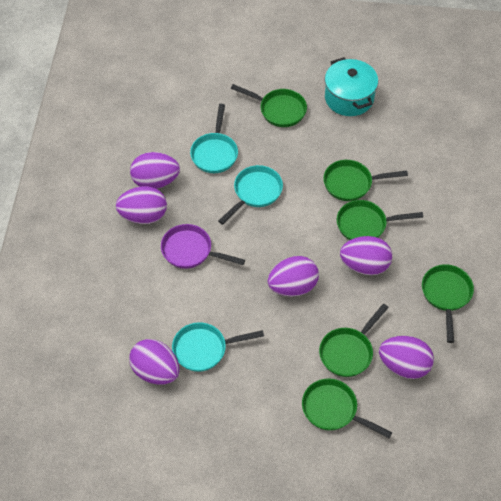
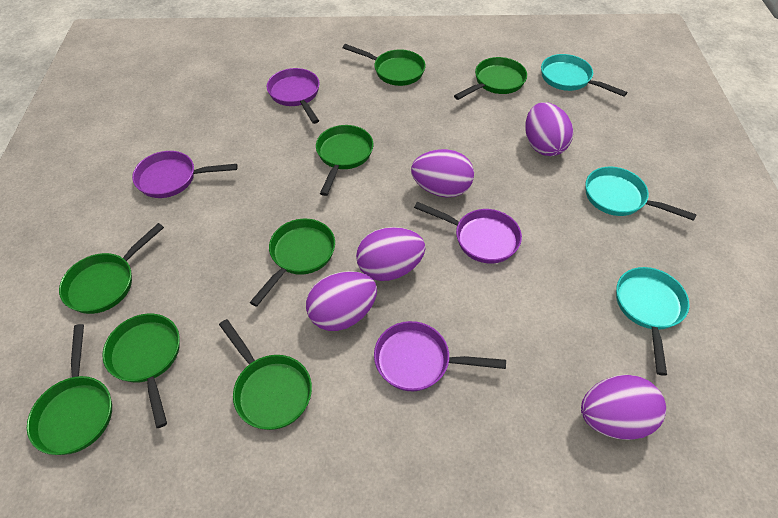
green pan: [231,84,307,127] [302,379,392,438] [319,304,389,377] [323,160,408,201] [337,200,423,240] [422,264,474,343] = 6 -> [27,324,112,455] [59,223,164,314] [102,313,180,428] [219,319,312,430] [250,219,335,307] [316,125,373,196] [343,44,426,86] [454,57,527,100] = 8
purple egg: [116,186,167,224] [129,339,180,384] [130,152,180,189] [268,256,319,296] [340,236,392,275] [379,336,434,379] = 6 -> [306,271,377,331] [356,227,425,281] [411,149,474,197] [525,102,573,156] [581,375,666,440] = 5
purple pan: [161,224,245,269] = 1 -> [132,151,238,198] [267,68,320,124] [374,321,506,391] [414,202,522,264] = 4
turquoise pot: [325,57,378,116] = 1 -> none = 0

